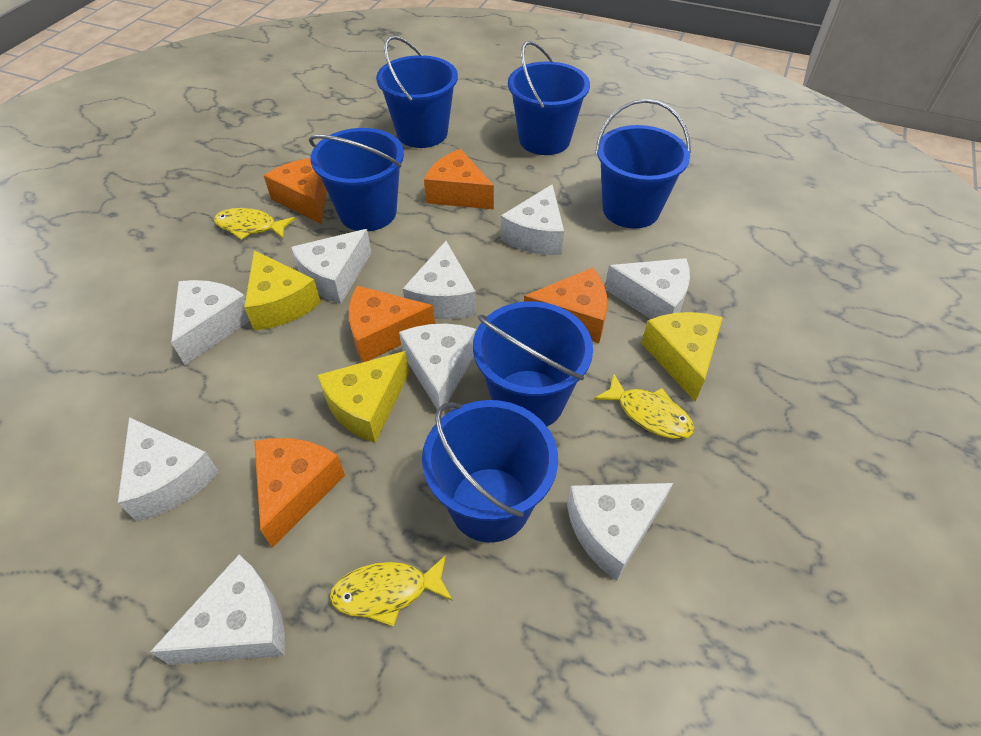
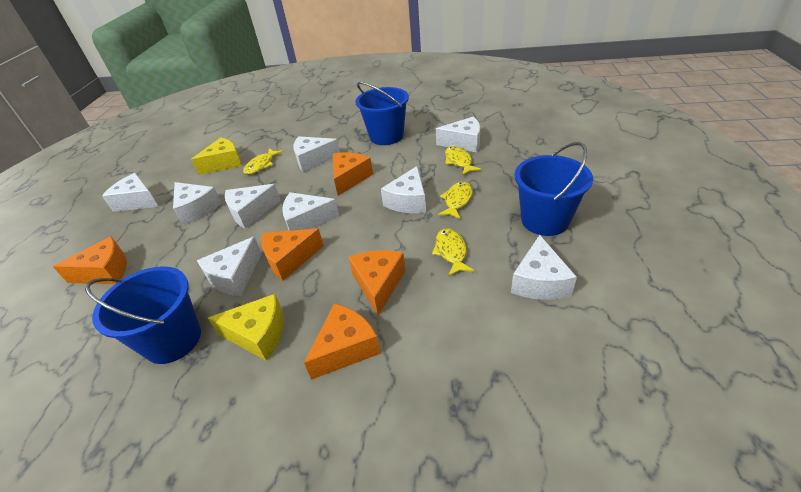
blue bucket: [309,128,404,232] [376,36,458,148] [422,400,558,543] [473,301,593,426] [508,41,590,155] [595,99,691,229] = 6 -> [85,266,201,364] [356,82,409,145] [514,142,593,236] = 3
yellow cheese: [244,250,321,331] [317,351,409,443] [641,312,723,402] = 3 -> [191,138,242,175] [208,294,284,361] = 2
yellow fish: [214,208,295,240] [329,555,453,627] [594,373,695,439] = 3 -> [243,148,283,174] [432,228,475,276] [438,182,473,219] [445,146,482,176] = 4

